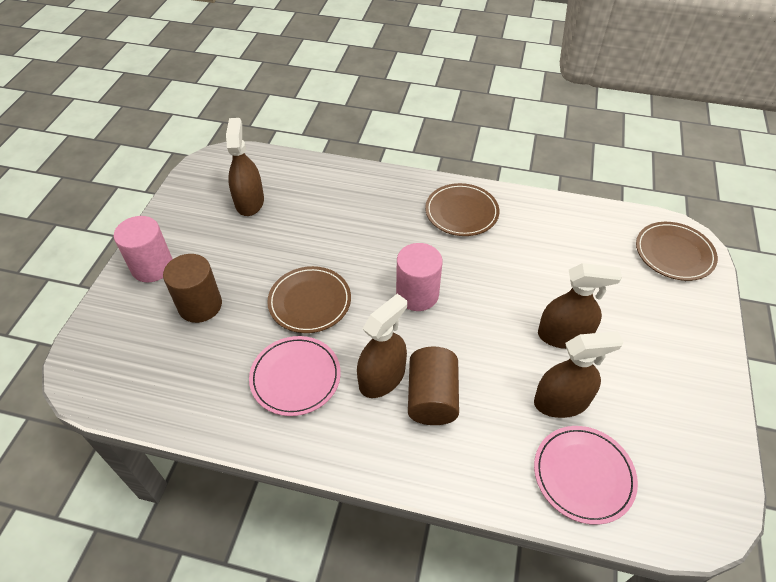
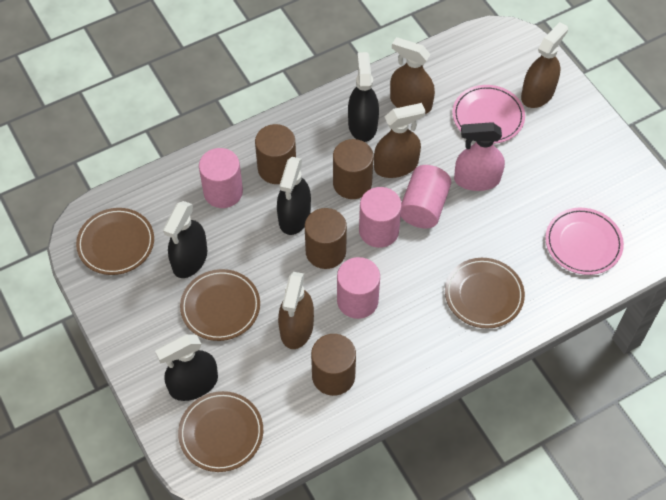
black spray bottle: none = 0 -> [155,334,218,401] [163,201,207,278] [277,157,311,235] [348,52,379,142] = 4
brown cylinder: [163,254,222,323] [408,347,459,425] = 2 -> [255,124,296,184] [305,208,347,269] [311,334,356,396] [333,139,373,199] = 4
brown plate: [267,266,351,333] [425,183,499,236] [636,222,718,281] = 3 -> [76,208,154,275] [178,391,263,472] [180,269,260,341] [445,258,525,329] = 4
pink cylinder: [114,216,173,282] [396,243,443,311] = 2 -> [199,148,243,208] [337,257,380,319] [359,187,402,248] [401,165,451,228] = 4
pink spray bottle: none = 0 -> [454,122,505,191] = 1

